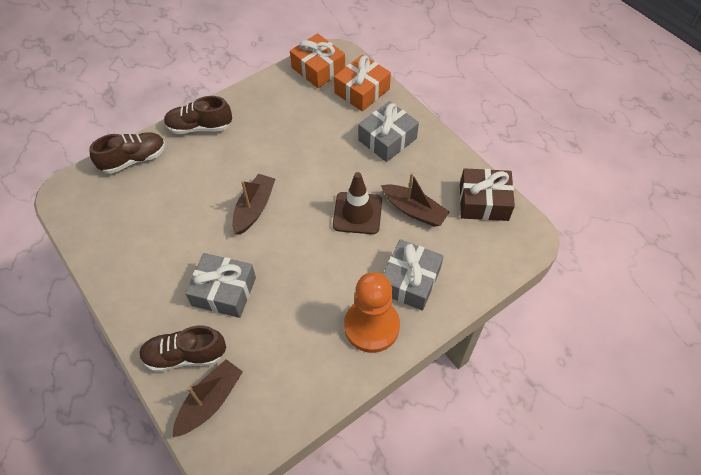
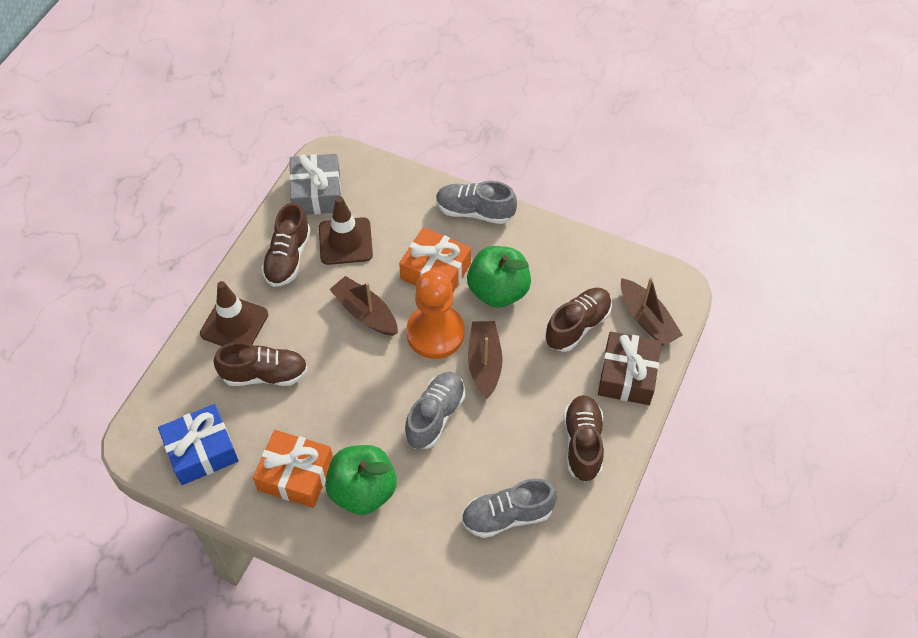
blue gift: none = 0 -> [158,404,239,485] = 1
brown shoe: [89,132,166,174] [139,326,226,372] [164,96,232,134] = 3 -> [214,342,308,386] [261,203,311,287] [545,288,612,352] [564,395,604,482] = 4
brown traffic cone: [333,172,382,234] = 1 -> [200,281,268,346] [319,196,373,265] = 2
green apple: none = 0 -> [325,445,397,515] [467,246,531,308] = 2
grey gift: [185,253,256,318] [358,101,419,162] [383,239,444,311] = 3 -> [289,154,341,215] = 1
grey shoe: none = 0 -> [404,371,465,449] [436,181,517,224] [461,478,557,538] = 3

